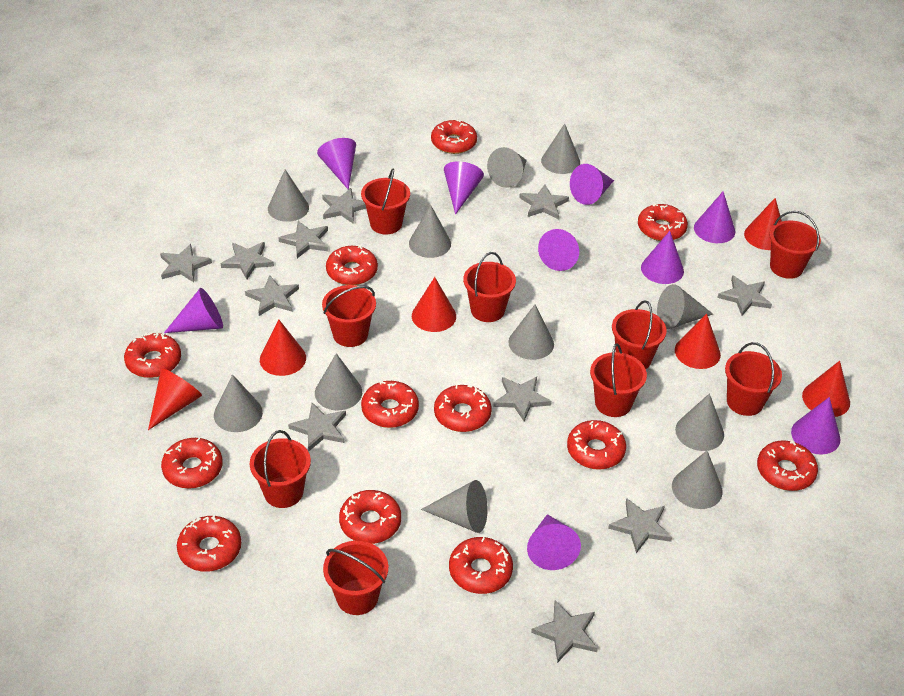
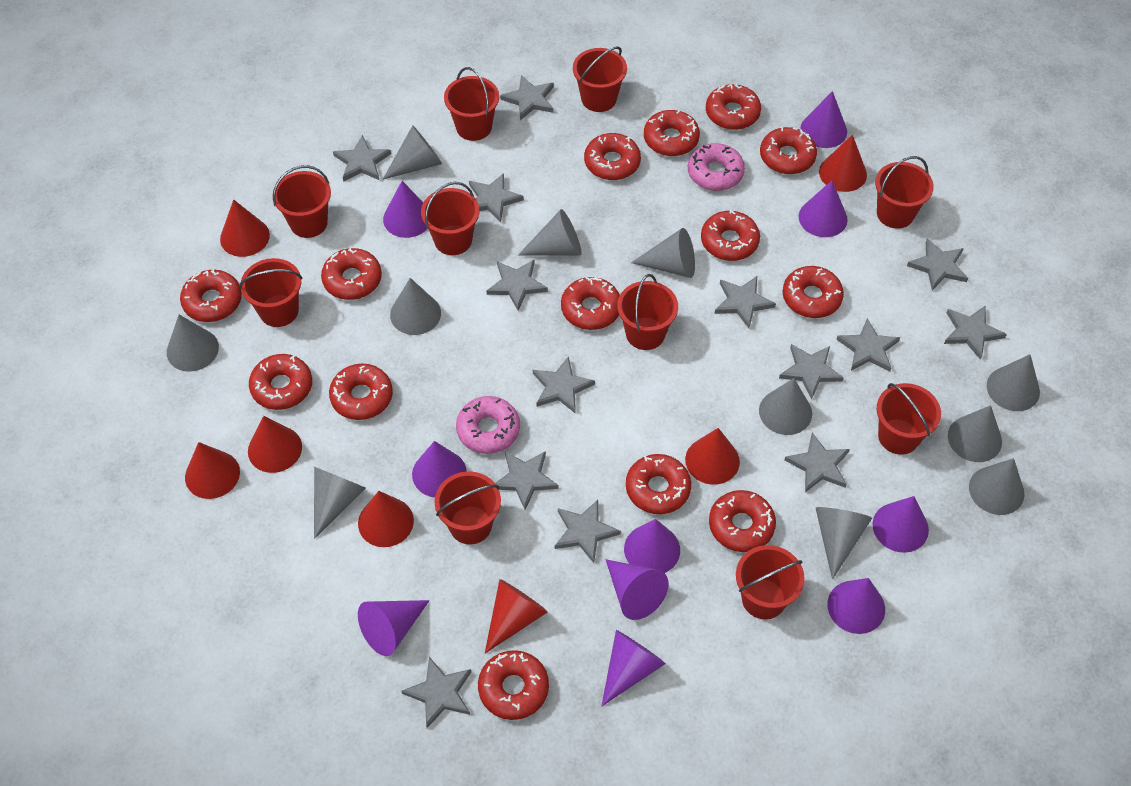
grey star: [160,244,212,282] [221,242,274,279] [245,275,299,316] [279,221,328,258] [288,403,346,452] [322,188,366,223] [493,377,552,421] [519,185,569,219] [531,601,598,663] [608,498,672,553] [717,275,772,315] = 11 -> [333,135,391,182] [401,657,471,728] [469,173,524,223] [486,260,548,311] [495,451,559,510] [500,75,554,121] [533,356,595,414] [555,500,621,563] [715,276,776,328] [779,344,844,399] [784,433,850,493] [836,318,900,372] [907,239,968,290] [944,306,1007,360] = 14
pink donut: none = 0 -> [456,396,520,454] [688,143,745,191] = 2
purple cone: [164,288,223,333] [317,138,356,190] [444,161,484,215] [527,514,581,570] [538,229,579,271] [570,164,614,205] [641,231,684,284] [694,191,735,243] [791,397,840,454] = 9 -> [358,600,430,656] [383,181,428,238] [412,441,467,497] [602,630,666,706] [606,559,668,620] [624,519,680,573] [799,180,848,237] [800,91,847,148] [828,578,885,634] [873,496,929,553] = 10
red bucket: [250,430,311,508] [322,285,376,347] [323,541,388,615] [361,169,410,234] [463,252,516,322] [590,343,647,417] [612,300,667,369] [725,342,782,416] [769,211,821,279] = 9 -> [239,258,302,327] [273,165,331,238] [421,182,479,255] [434,471,501,544] [444,67,499,141] [573,46,627,112] [617,274,678,350] [736,545,805,619] [875,156,934,229] [877,383,941,455] = 10
red cone: [148,368,202,430] [260,320,306,376] [412,277,456,332] [675,313,721,369] [744,198,782,250] [802,361,850,417] = 6 -> [185,442,240,499] [220,199,270,257] [248,416,302,473] [358,491,414,547] [485,579,548,654] [685,428,740,485] [819,135,867,192] = 7
red donut: [124,333,181,378] [161,438,223,489] [177,515,241,572] [326,245,378,285] [339,490,401,544] [361,381,419,428] [431,119,477,154] [434,385,492,432] [449,537,513,594] [567,420,626,470] [638,203,688,241] [757,440,818,491] = 12 -> [180,269,242,322] [249,354,312,410] [321,248,382,300] [329,363,393,420] [478,650,549,720] [561,277,620,330] [584,133,641,180] [626,454,691,514] [644,110,700,156] [701,209,760,261] [706,83,761,130] [709,490,776,552] [760,127,817,174] [783,266,844,318] = 14

